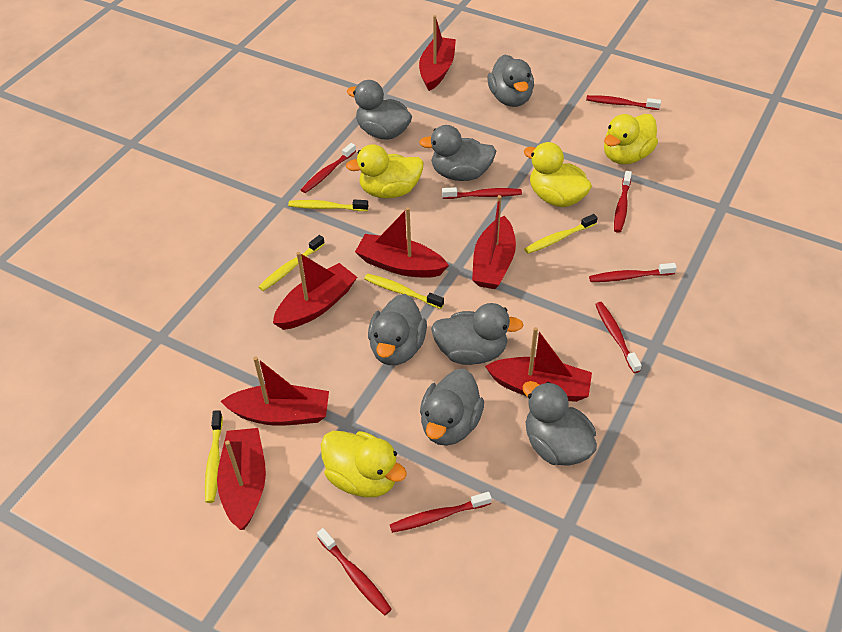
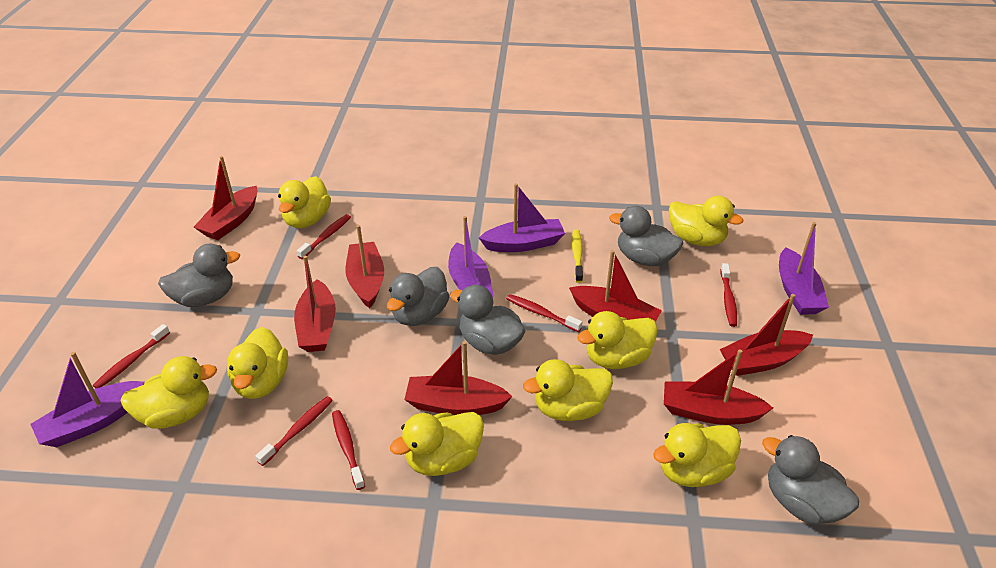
grey duck: [347,80,412,140] [368,294,427,365] [419,125,496,181] [420,369,484,446] [431,303,523,365] [488,54,534,107] [523,381,597,466] = 7 -> [158,244,240,307] [387,267,450,326] [450,285,525,355] [609,206,683,266] [762,435,859,525] = 5
purple boat: none = 0 -> [30,352,144,447] [448,216,494,297] [479,183,565,252] [779,222,829,315] = 4
red toothbrush: [301,143,356,193] [317,528,392,615] [390,492,492,533] [442,187,522,199] [586,95,661,110] [589,263,677,282] [595,302,642,373] [614,171,632,233] = 8 -> [93,324,170,388] [256,396,333,466] [297,214,351,259] [332,410,365,490] [506,294,582,332] [721,263,737,327] = 6
yellow duck: [321,431,407,498] [346,144,424,198] [524,142,592,207] [604,114,658,164] = 4 -> [120,356,217,429] [227,327,288,399] [278,176,331,228] [390,412,484,476] [523,359,613,421] [577,311,658,369] [653,423,741,487] [669,196,743,246] = 8
yellow toothbrush: [205,410,223,503] [259,235,325,291] [288,200,368,211] [364,274,444,309] [524,214,598,254] = 5 -> [572,229,583,283] = 1

